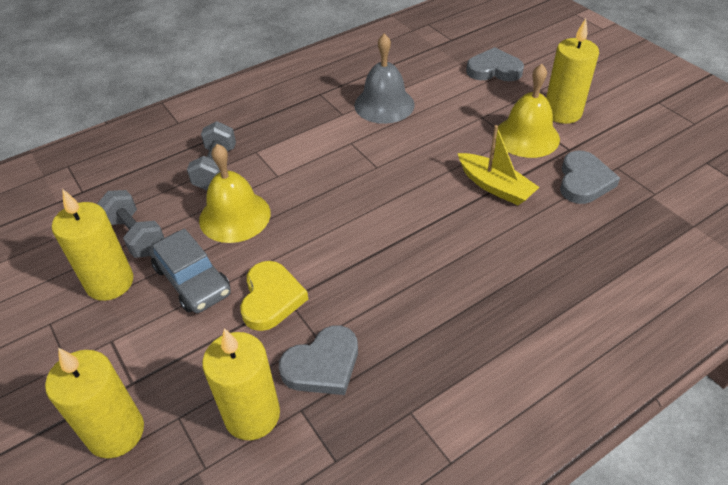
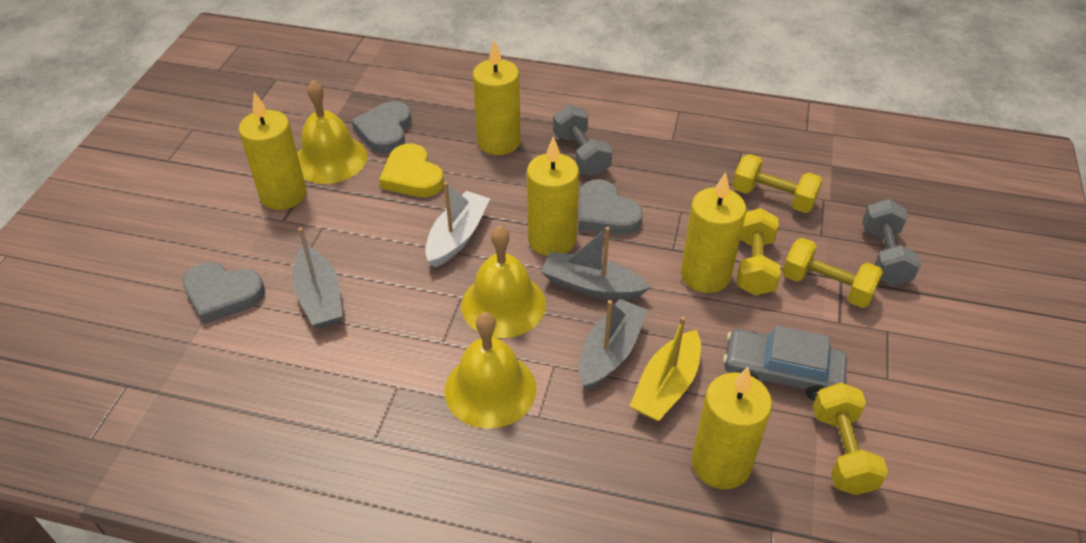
grey bell: [354,34,415,124] = 1 -> none = 0
grey boat: none = 0 -> [292,227,342,328] [541,227,651,300] [579,299,648,390] = 3
white boat: none = 0 -> [425,182,490,267] = 1
yellow bell: [199,144,270,243] [496,64,560,158] = 2 -> [297,81,367,184] [445,312,536,429] [461,226,546,338] = 3
yellow candle: [45,348,144,458] [52,189,133,301] [202,328,280,440] [546,18,599,124] = 4 -> [239,92,306,210] [473,40,521,155] [527,137,579,256] [681,172,746,293] [691,367,772,489] = 5
yellow dumbbell: none = 0 -> [733,154,823,213] [737,208,781,296] [782,238,883,308] [813,383,888,495] = 4

